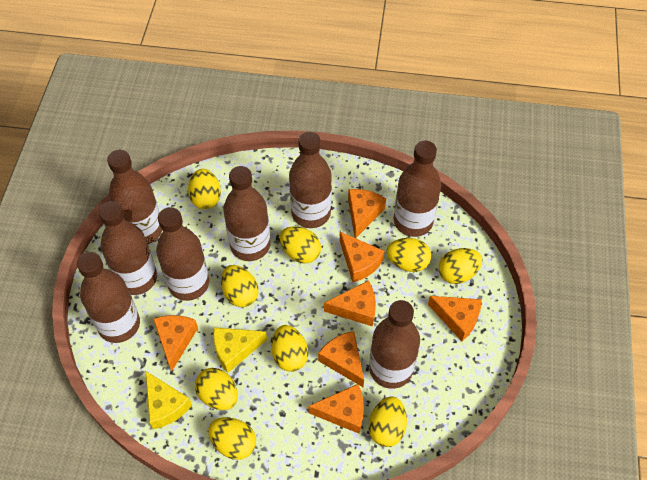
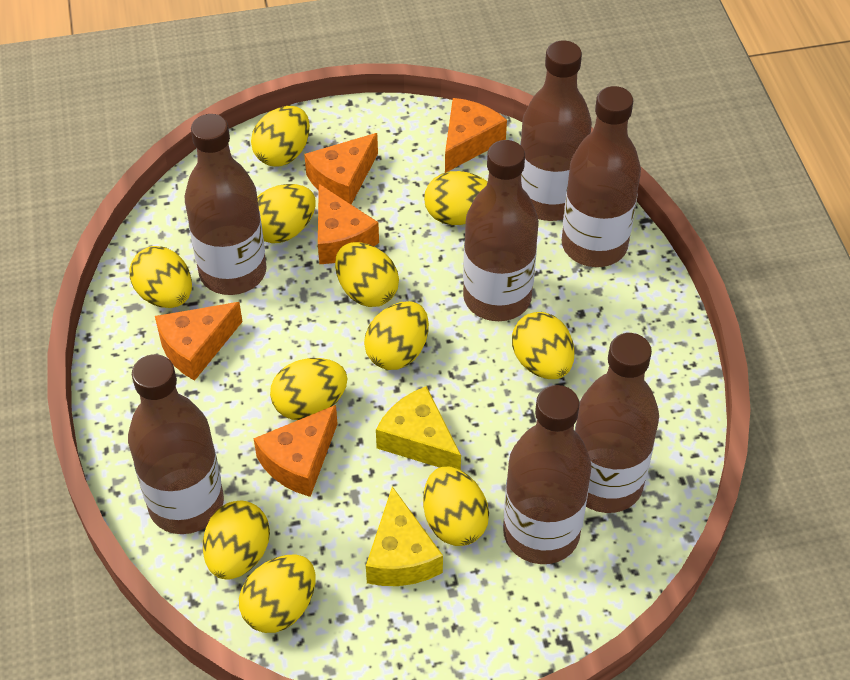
brown bottle: [77,252,140,343] [99,201,157,295] [107,150,162,244] [156,207,209,301] [223,166,270,261] [289,132,332,228] [369,300,420,389] [394,141,441,237] = 8 -> [128,354,224,534] [184,114,267,295] [463,140,539,321] [503,385,592,564] [520,41,592,221] [561,86,641,267] [575,333,659,513] = 7
orange cheese: [153,315,198,372] [308,384,364,434] [318,331,364,387] [324,280,376,327] [340,232,385,282] [348,189,386,238] [428,296,482,341] = 7 -> [155,302,243,381] [253,405,338,497] [304,133,378,204] [318,184,379,264] [445,98,507,173] = 5
yellow egg: [188,169,221,209] [195,368,238,410] [208,417,256,460] [221,265,258,307] [271,325,308,372] [280,226,321,263] [369,396,407,447] [386,238,431,272] [439,248,482,284] = 9 -> [129,246,192,308] [203,501,270,580] [239,554,316,633] [251,106,310,167] [257,184,316,243] [270,358,348,420] [335,242,399,307] [364,301,429,370] [423,467,489,546] [424,171,487,225] [512,312,575,379] = 11

